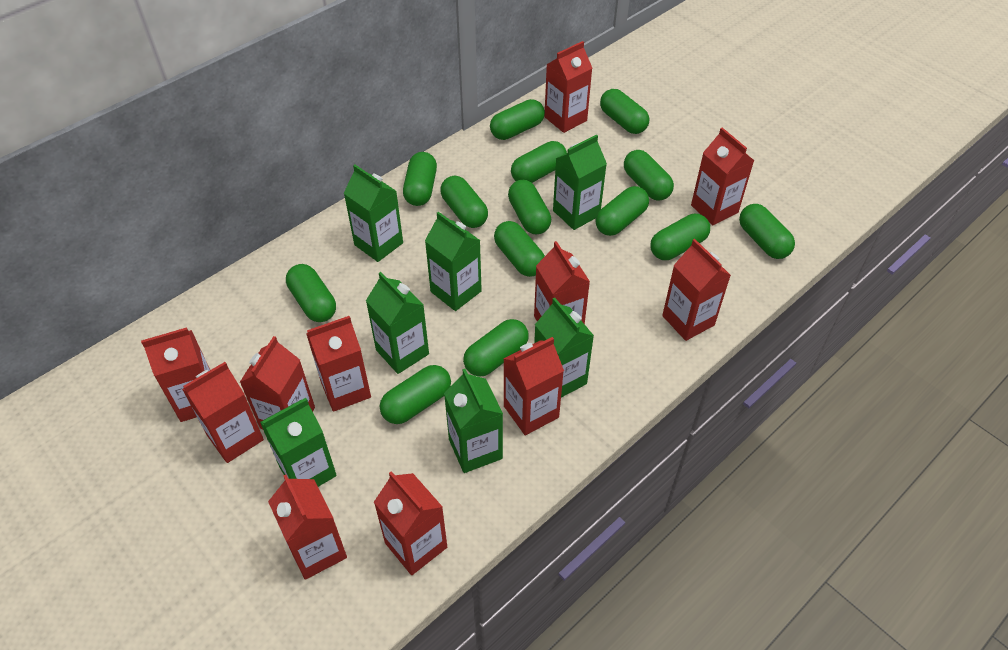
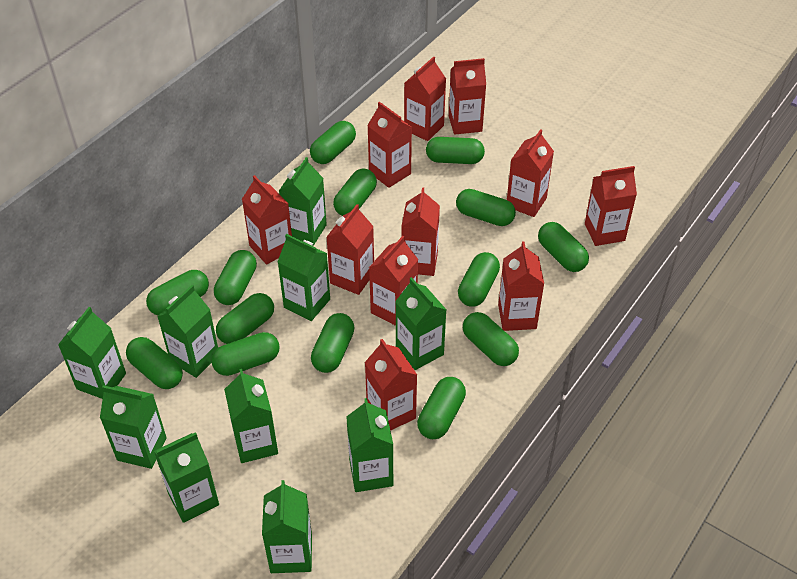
green carton: [260,398,337,487] [344,165,403,262] [366,272,429,374] [425,211,482,311] [444,369,503,473] [534,298,594,398] [553,134,607,230] = 7 -> [58,307,126,399] [100,385,167,469] [154,432,219,523] [157,285,218,378] [224,369,278,463] [262,480,312,573] [278,234,330,321] [279,157,327,246] [346,398,393,492] [395,277,447,370] = 10

